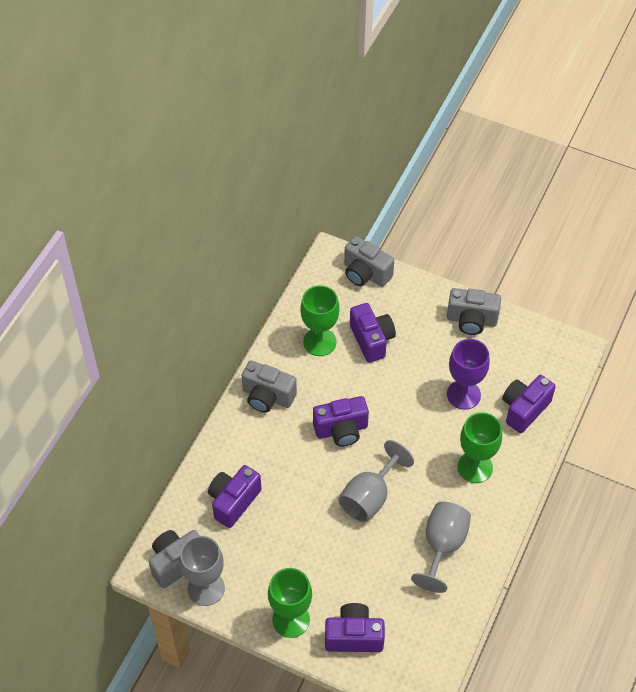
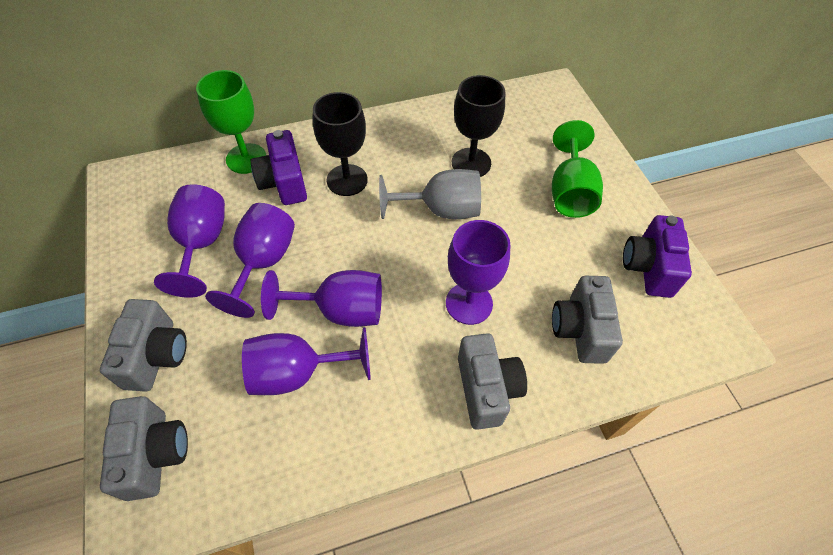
black goblet: none = 0 -> [313,92,368,196] [452,75,505,177] = 2
green goblet: [268,568,312,638] [300,285,340,356] [457,412,502,483] = 3 -> [196,70,267,174] [552,120,603,218] = 2
grey goblet: [180,536,225,606] [338,440,414,522] [411,502,471,593] = 3 -> [379,169,481,219] = 1
purple camera: [208,465,262,528] [313,396,369,447] [325,603,385,652] [350,303,396,363] [502,375,556,433] = 5 -> [251,130,307,205] [623,215,692,298] = 2
purple goblet: [447,339,490,410] = 1 -> [154,184,225,298] [205,203,295,318] [242,327,371,395] [261,270,382,327] [446,220,511,325] = 5

